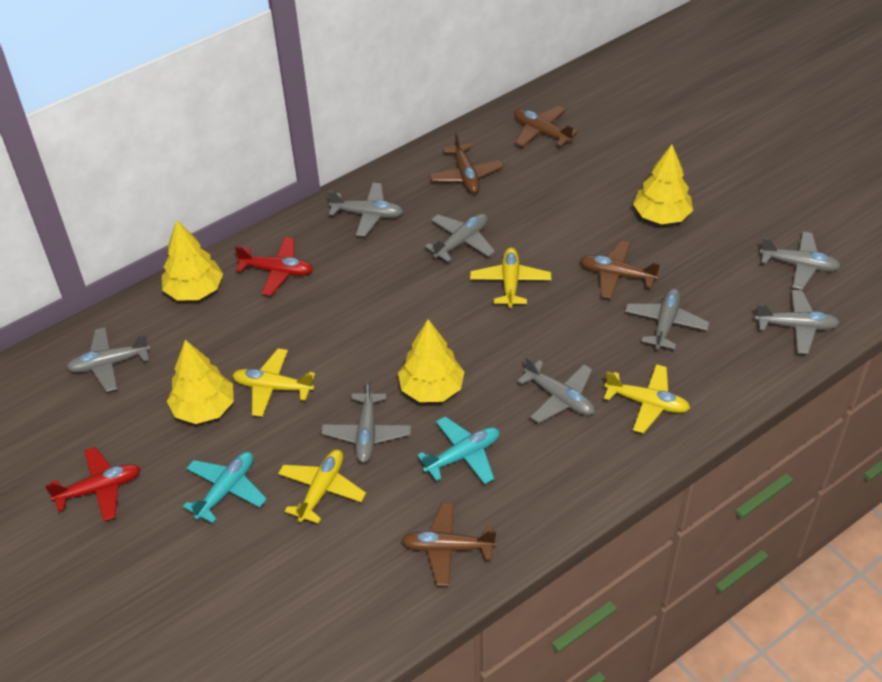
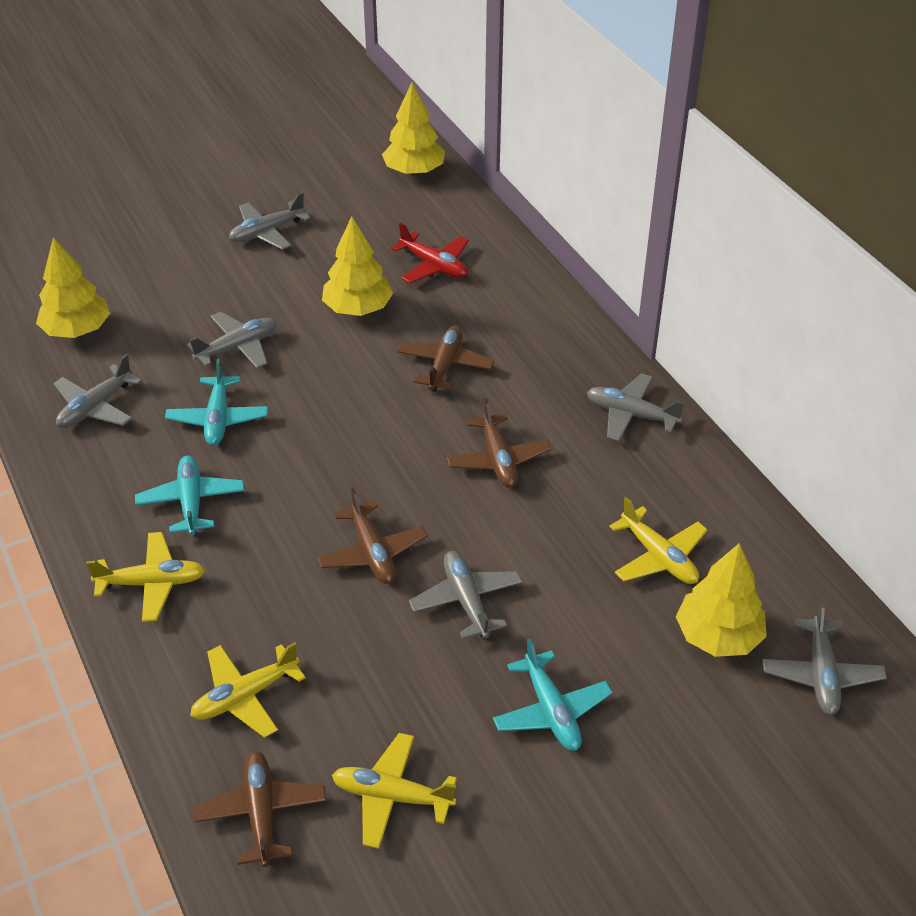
grey plane: [66,327,150,392] [321,379,411,463] [328,183,404,237] [425,214,495,262] [517,356,595,423] [625,288,710,349] [755,290,840,354] [760,231,841,290] = 8 -> [53,354,142,428] [187,311,277,368] [229,192,310,250] [409,551,522,639] [587,373,685,441] [762,601,887,715] = 6
red plane: [45,447,141,521] [235,237,313,296] = 2 -> [391,222,469,283] = 1
turquoise plane: [183,452,267,523] [417,416,500,484] = 2 -> [135,456,244,535] [165,359,268,446] [493,638,613,751] = 3

